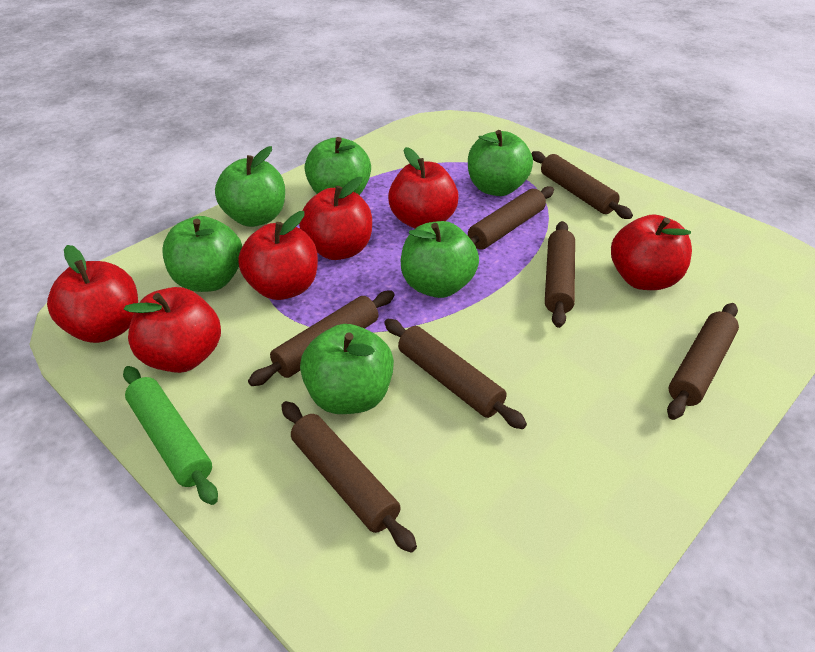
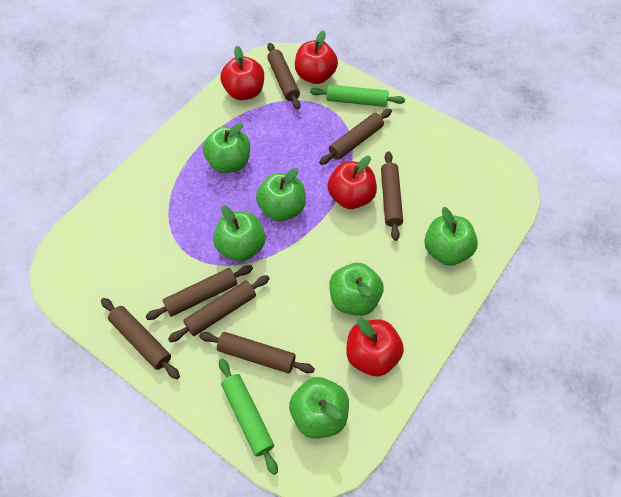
green rolling pin: [123,366,218,505] = 1 -> [219,359,278,475] [310,85,405,107] = 2
red apple: [47,245,138,343] [124,287,221,373] [238,211,318,300] [299,177,372,260] [388,147,459,229] [611,214,692,290] = 6 -> [220,46,264,100] [295,30,338,84] [328,156,377,209] [346,318,404,376] = 4

